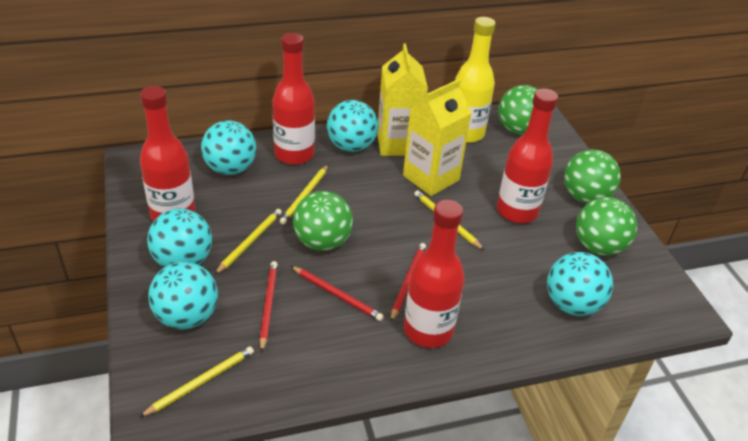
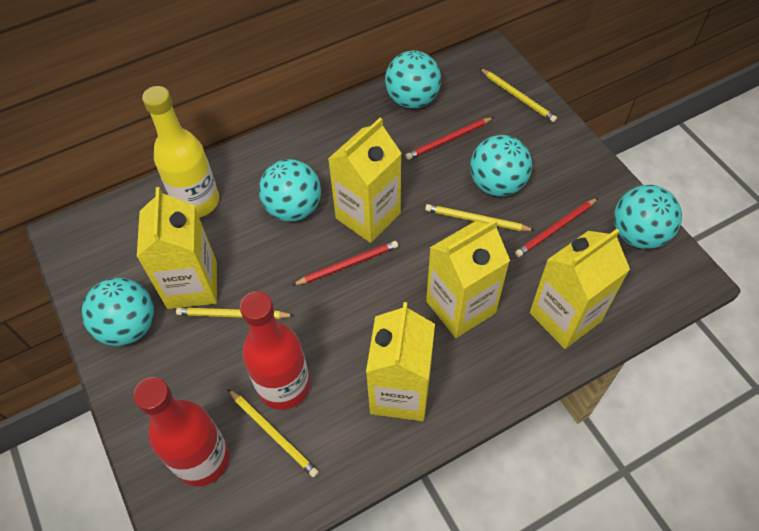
green ball: [293,191,353,251] [498,85,538,135] [564,150,621,203] [576,197,637,256] = 4 -> none = 0
red bottle: [140,86,195,222] [272,33,315,165] [404,200,465,348] [497,88,558,223] = 4 -> [133,377,230,486] [240,291,310,410] = 2
yellow carton: [377,43,428,156] [403,79,472,196] = 2 -> [137,187,217,309] [328,118,402,243] [366,302,435,421] [426,219,510,338] [530,229,630,349] = 5

